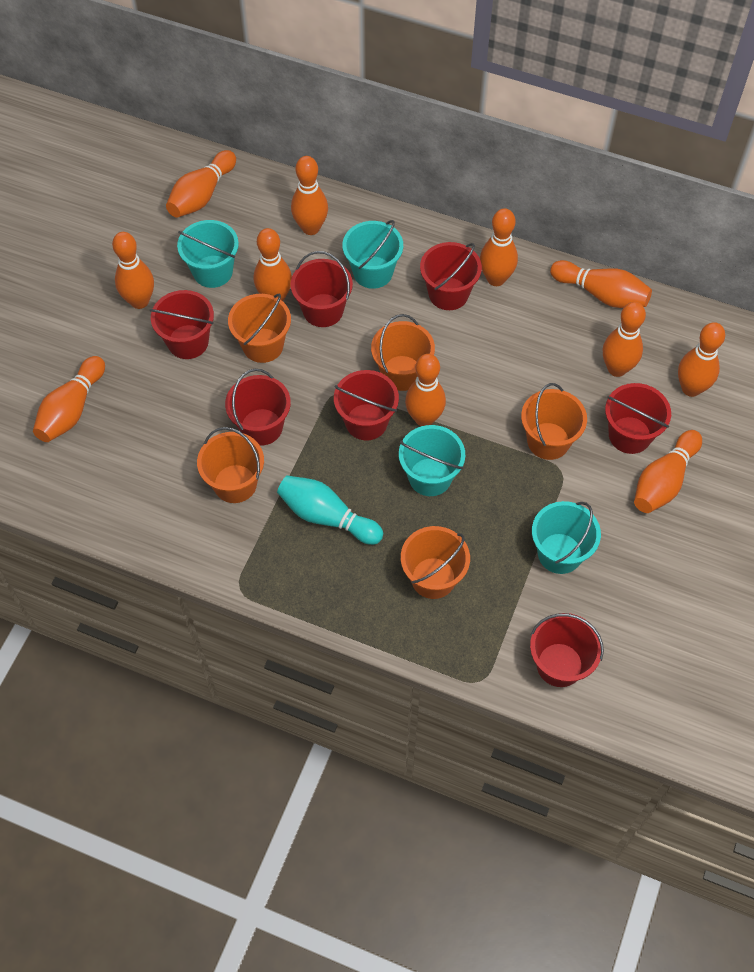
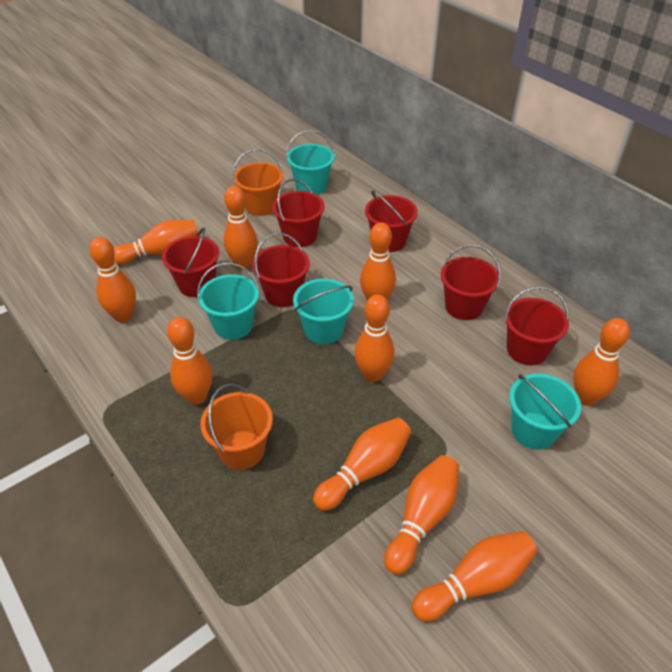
orange bowling pin: [33,356,105,442] [112,232,154,309] [166,150,236,218] [254,228,292,301] [291,156,328,235] [405,354,446,426] [480,208,518,286] [550,260,652,308] [603,302,646,377] [634,430,702,513] [678,322,725,397] = 11 -> [90,237,136,323] [114,220,199,265] [167,317,213,405] [223,186,258,269] [313,417,411,511] [354,294,394,382] [360,222,396,300] [384,455,459,575] [411,531,537,622] [573,318,630,406] = 10
orange bucket: [197,427,264,503] [228,294,291,363] [371,314,435,391] [401,526,470,599] [521,383,587,460] = 5 -> [200,384,273,470] [233,149,283,216] = 2
red bucket: [150,290,214,359] [225,369,291,446] [291,251,353,327] [334,370,399,441] [420,242,482,310] [530,613,604,687] [605,383,671,454] = 7 -> [162,227,219,297] [252,233,310,307] [272,178,325,247] [365,191,418,252] [441,245,501,320] [504,286,569,365] = 6
turquoise bowling pin: [277,475,383,545] = 1 -> none = 0

